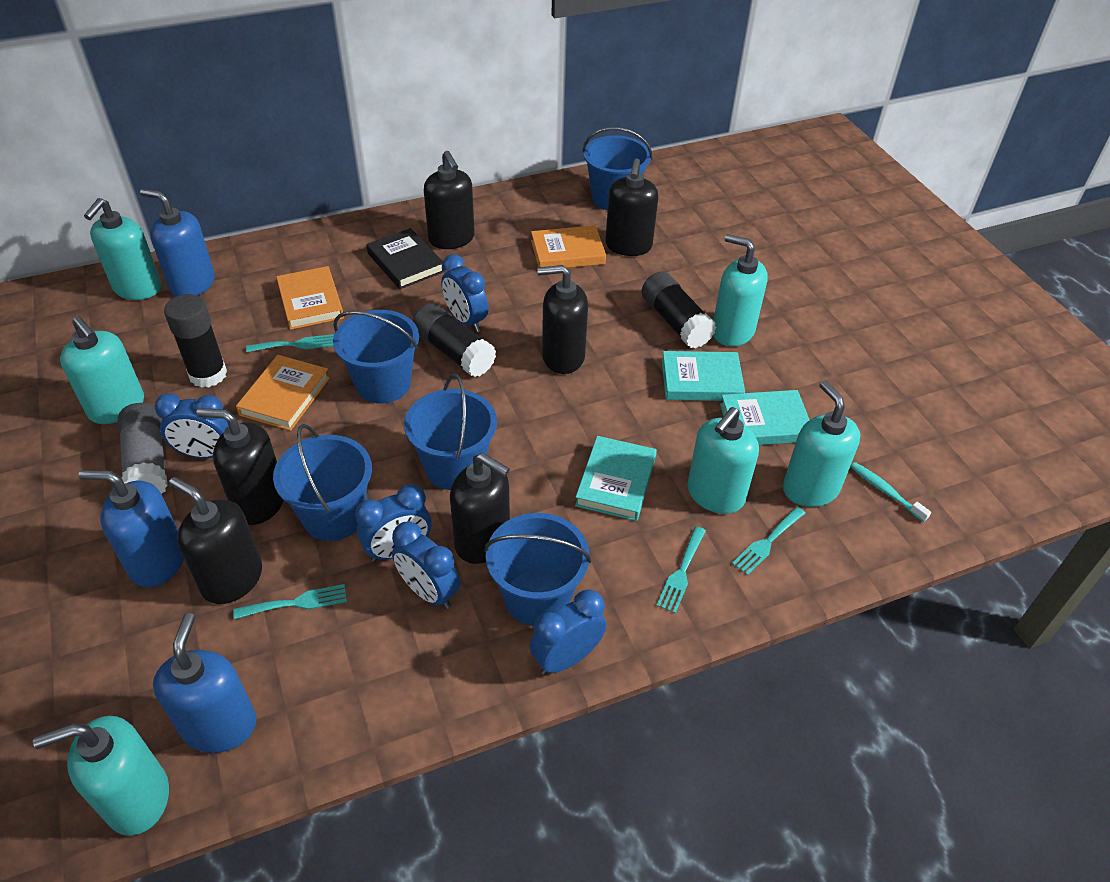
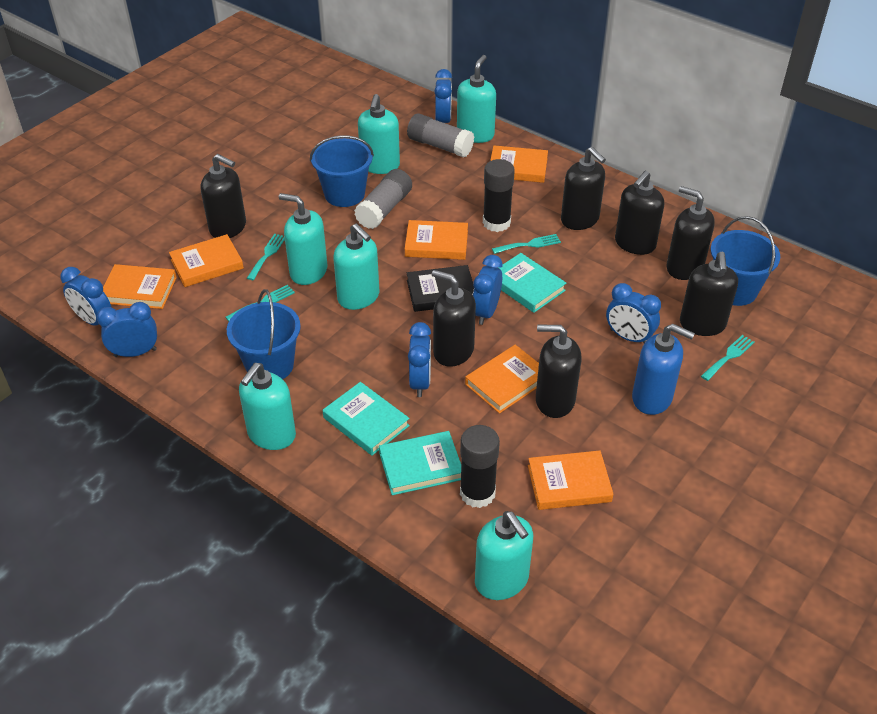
black glue stick: [164,294,227,388] [413,303,496,377] [642,272,716,349] = 3 -> [460,425,500,508] [483,159,515,232] = 2
black soap dispenser: [169,477,262,604] [197,408,284,525] [424,151,475,249] [450,453,510,564] [537,265,588,374] [605,158,658,256] = 6 -> [201,154,246,238] [432,270,476,367] [536,325,581,418] [561,147,606,230] [615,171,664,255] [666,186,715,280] [680,252,738,336] = 7
blue bucket: [273,424,372,541] [333,310,419,403] [404,374,497,490] [484,513,591,626] [582,127,653,210] = 5 -> [227,289,301,379] [310,135,374,207] [711,216,780,306] = 3
blue clock: [154,393,228,458] [355,484,431,562] [392,522,460,609] [441,254,488,332] [530,589,606,675] = 5 -> [61,267,112,326] [97,302,157,357] [408,322,431,397] [435,69,452,123] [473,255,502,325] [606,283,661,343] = 6
blue soap dispenser: [78,470,184,587] [140,189,215,297] [153,613,256,753] = 3 -> [632,324,695,415] = 1
grey glue stick: [118,403,168,494] = 1 -> [354,169,412,229] [407,113,474,158] = 2
orange book: [236,355,330,431] [276,266,344,330] [531,225,606,268] = 3 -> [103,264,177,309] [169,234,244,287] [405,220,468,260] [465,345,539,414] [490,146,548,183] [528,450,614,510] = 6
turquoise toothbrush: [850,462,931,522] = 1 -> none = 0

